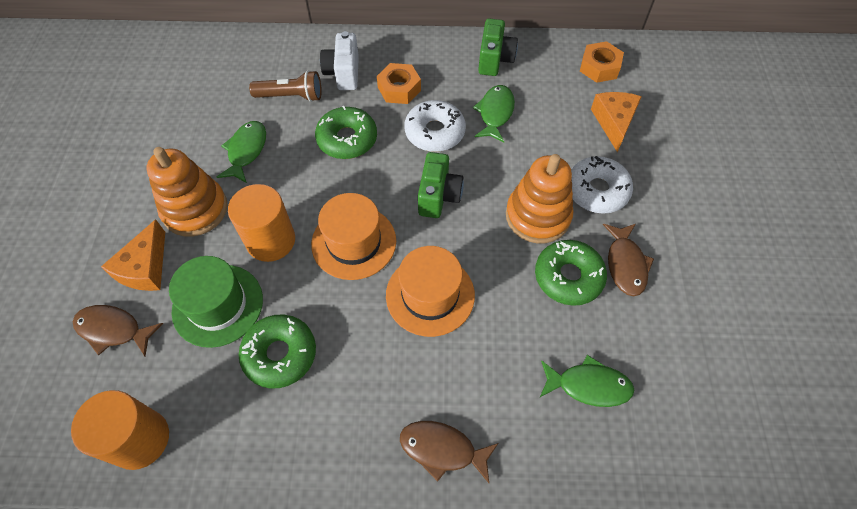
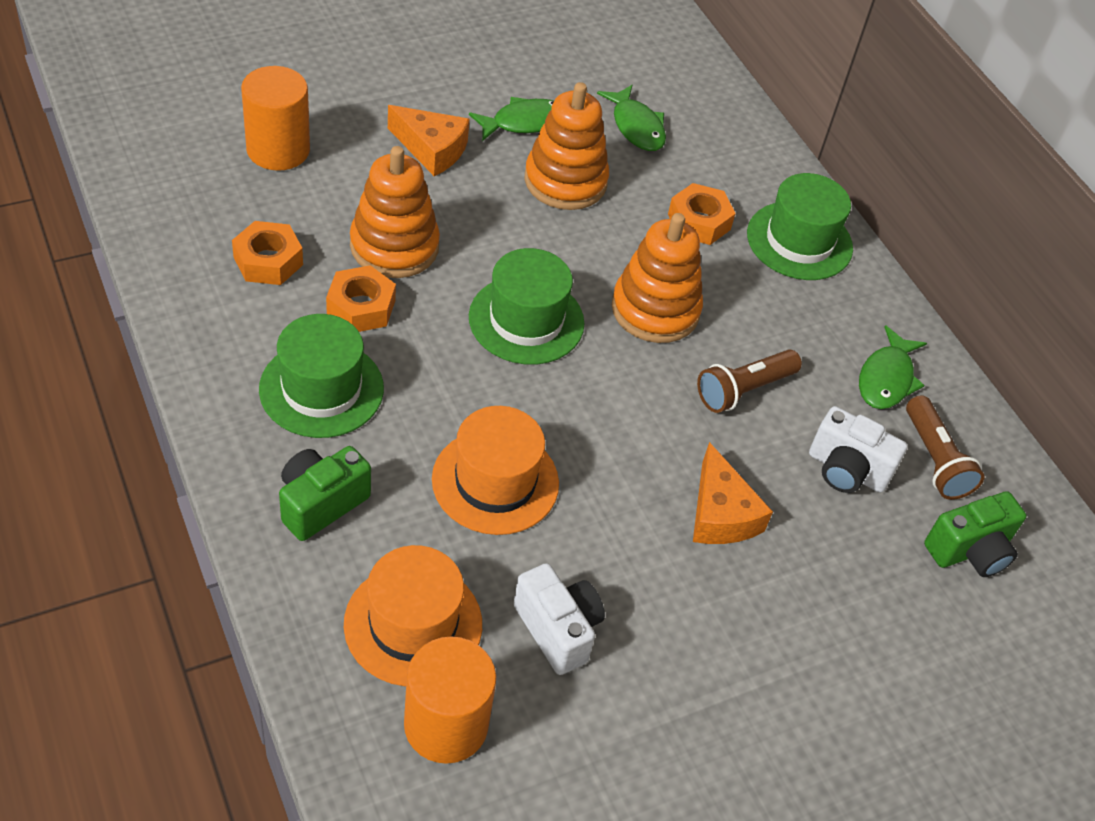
brown fish: [73,305,163,356] [400,421,499,483] [603,224,654,296] = 3 -> none = 0
brown flashlight: [249,70,322,102] = 1 -> [697,349,802,413] [906,395,984,500] = 2
green donut: [238,314,316,389] [315,106,377,159] [535,240,607,306] = 3 -> none = 0
green hat: [169,256,263,348] = 1 -> [259,314,384,438] [469,248,584,365] [747,173,853,280] = 3
orange nut: [377,63,421,104] [580,41,624,83] = 2 -> [232,221,303,285] [326,265,396,332] [668,183,736,245] = 3
orange stacking toy: [146,147,228,237] [506,154,573,243] = 2 -> [350,146,440,278] [525,82,609,210] [612,213,703,343] = 3
white camera: [320,31,359,90] = 1 -> [513,563,605,675] [809,406,908,493] = 2
white donut: [404,100,466,152] [571,156,633,214] = 2 -> none = 0

